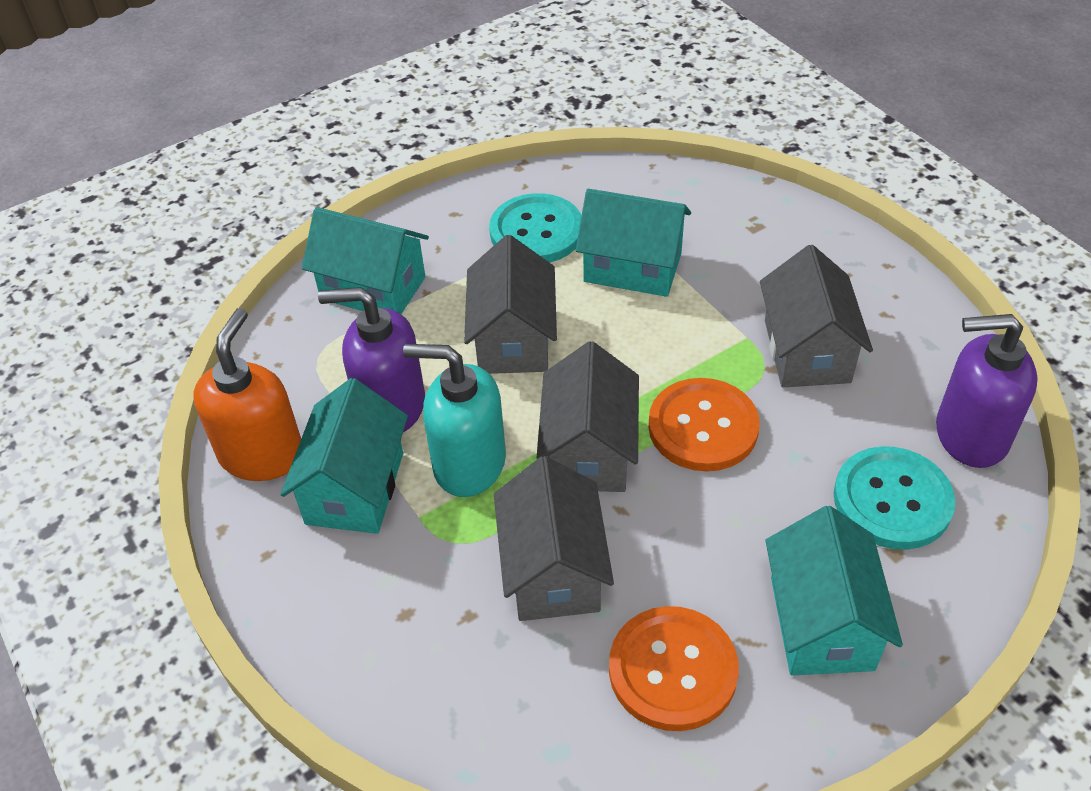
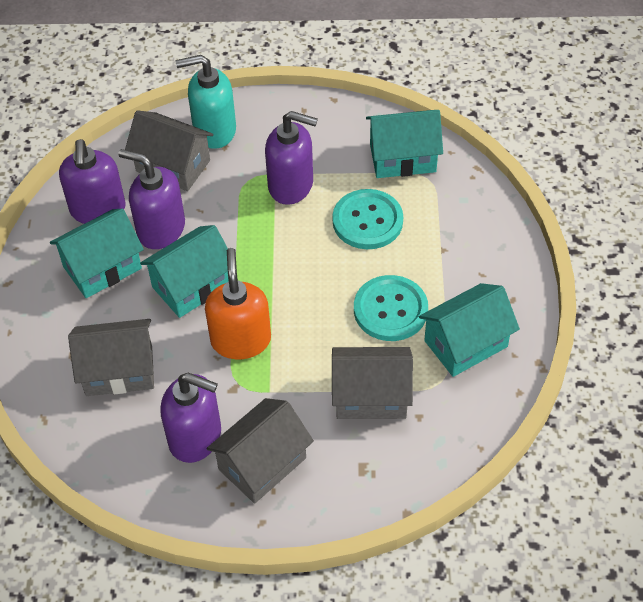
orange button: [609,606,739,731] [648,378,760,472] = 2 -> none = 0
purple soap dispenser: [318,287,425,432] [936,314,1038,468] = 2 -> [59,139,126,224] [118,149,185,249] [160,373,221,463] [265,111,318,205] = 4

